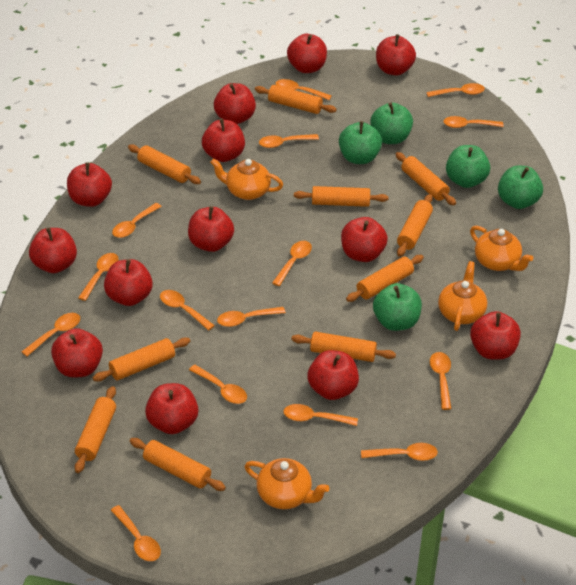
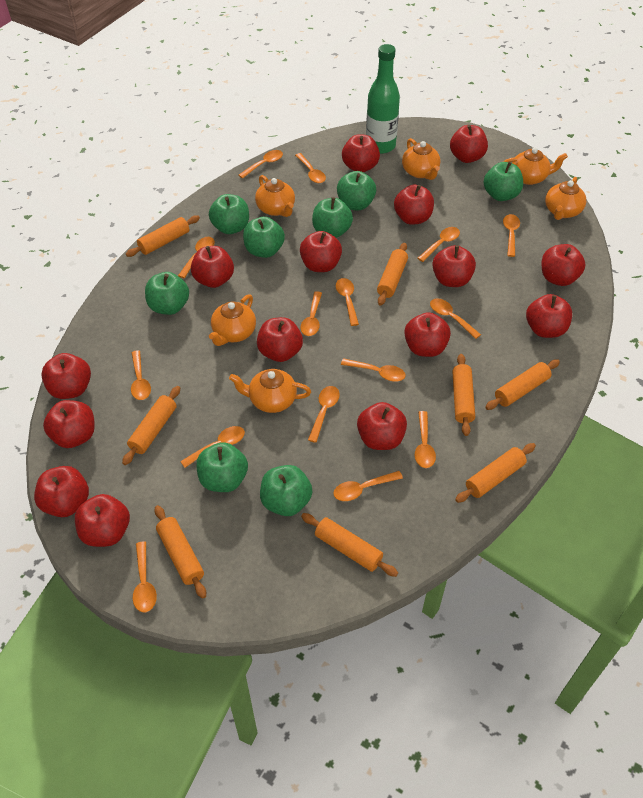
green apple: [339,121,382,164] [370,103,413,144] [373,283,422,331] [446,145,490,188] [498,166,543,209] = 5 -> [145,272,189,315] [196,442,248,492] [209,194,249,234] [243,217,285,258] [260,465,312,516] [312,197,353,238] [337,171,376,210] [484,161,523,201] = 8
green bottle: none = 0 -> [366,44,400,154] = 1
orange rolling pin: [75,386,116,473] [93,337,190,382] [128,144,201,184] [130,438,226,491] [255,85,337,114] [291,331,396,362] [294,186,389,207] [346,255,424,302] [396,152,456,205] [397,194,433,257] = 10 -> [122,386,180,465] [126,215,200,257] [155,505,206,598] [301,513,398,577] [377,243,408,306] [452,354,475,436] [455,443,536,503] [485,359,560,410] = 8
orange teapot: [210,158,283,200] [244,458,329,509] [438,261,487,331] [470,226,533,271] = 4 -> [209,294,256,346] [229,369,311,413] [255,175,295,217] [402,138,441,180] [503,148,568,185] [545,177,586,220] = 6
red apple: [29,227,77,273] [51,328,103,378] [67,162,112,207] [104,259,153,306] [145,383,198,434] [188,206,234,252] [202,119,245,162] [214,83,256,124] [287,34,327,73] [307,350,359,400] [341,217,388,262] [376,34,416,76] [470,311,521,360] = 13 -> [34,466,89,517] [41,353,91,399] [43,400,95,448] [75,494,130,547] [191,246,234,288] [257,317,303,362] [300,231,342,272] [342,134,380,172] [357,402,407,450] [394,185,434,225] [404,312,451,357] [432,245,476,287] [450,125,488,163] [526,294,572,338] [542,244,585,286] = 15

